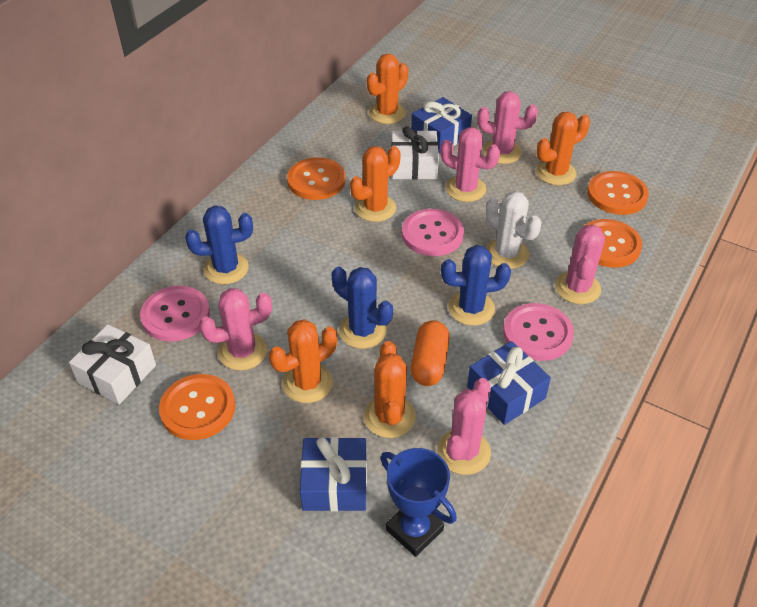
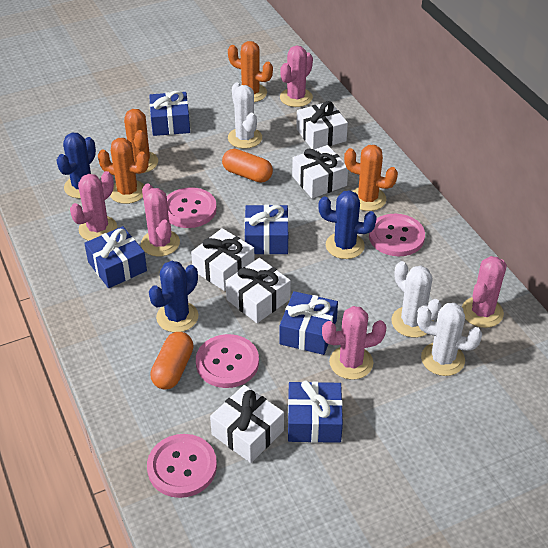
blue gift: [300,437,367,511] [411,97,472,154] [467,341,551,425] = 3 -> [84,226,147,288] [149,91,190,136] [245,205,289,255] [279,291,338,355] [288,380,343,443] = 5
blue trophy: [381,448,457,557] = 1 -> none = 0
orange button: [159,374,235,440] [287,157,345,200] [584,219,642,268] [587,171,649,215] = 4 -> none = 0
orange cactus: [269,319,337,403] [350,146,401,222] [364,341,416,438] [367,54,408,124] [536,112,590,185] = 5 -> [98,138,149,204] [124,109,158,173] [228,41,273,102] [344,145,398,211] = 4
orange capsule: [411,320,449,386] = 1 -> [150,332,193,390] [222,149,273,183] = 2
pink button: [140,286,210,342] [402,209,464,256] [503,303,574,361] = 3 -> [147,434,217,498] [167,187,217,228] [196,334,259,388] [369,214,425,256] = 4
white cactus: [486,191,542,269] = 1 -> [228,82,262,149] [391,261,442,338] [417,303,483,376] = 3
white gift: [69,324,156,404] [392,126,439,180] = 2 -> [191,228,255,291] [210,385,284,463] [226,258,291,323] [292,145,348,199] [296,101,348,150] = 5

